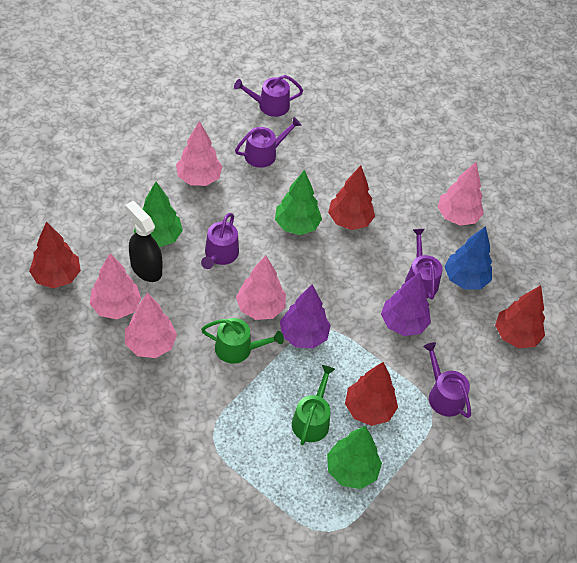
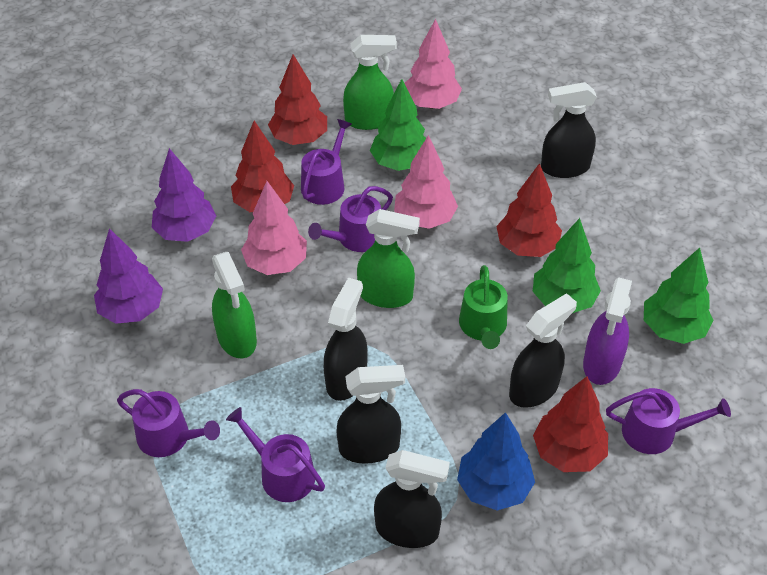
black spray bottle: [125,201,162,282] = 1 -> [324,277,368,401] [337,365,405,464] [374,450,450,548] [509,293,577,408] [541,82,597,178] = 5
green spray bottle: none = 0 -> [212,252,257,358] [343,35,397,130] [357,209,420,308] = 3
green watering can: [201,318,284,364] [292,365,335,445] = 2 -> [459,265,508,349] = 1
pink tree: [90,253,141,319] [125,293,177,358] [176,121,223,186] [236,255,286,320] [438,162,484,226] = 5 -> [241,181,307,275] [394,135,458,229] [404,19,462,109] = 3
purple spray bottle: none = 0 -> [583,277,632,385] = 1

